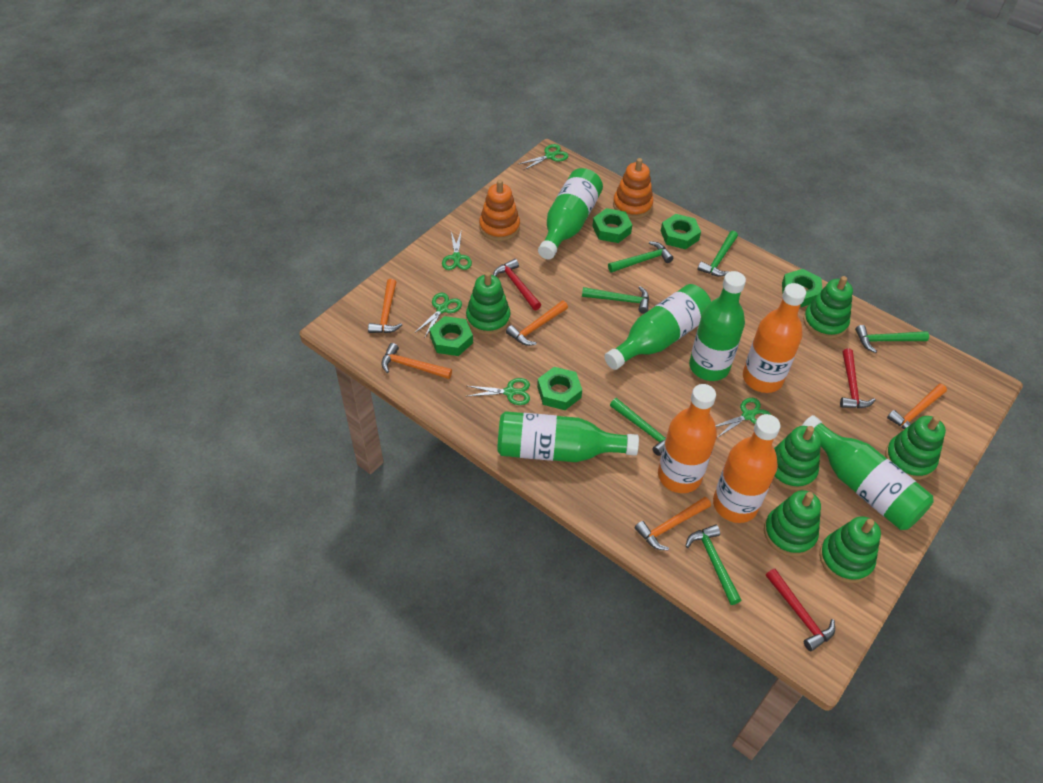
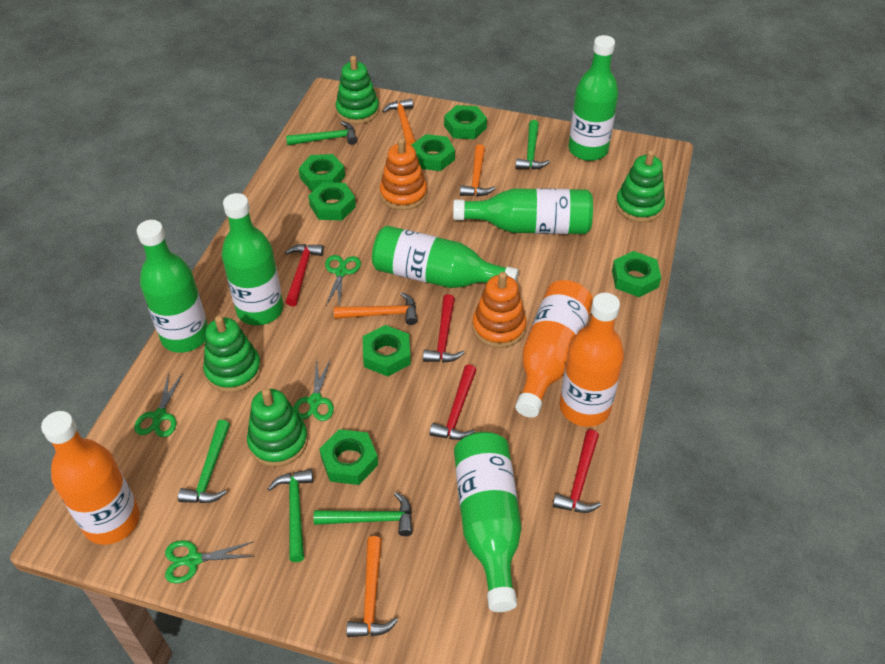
green bottle: [497,411,639,462] [538,168,603,260] [604,284,711,370] [689,271,746,381] [802,415,934,530] = 5 -> [137,220,208,353] [222,193,283,325] [372,226,519,288] [453,188,593,234] [454,432,522,612] [568,35,619,161] = 6
green hammer: [582,286,649,314] [608,241,673,272] [610,398,666,456] [686,524,741,605] [697,231,738,277] [855,325,929,353] = 6 -> [178,420,230,503] [267,469,313,562] [286,121,357,145] [314,492,413,536] [515,120,550,170] = 5
green nut: [430,316,473,356] [537,367,582,410] [592,208,632,243] [661,214,701,249] [782,269,822,307] = 5 -> [299,154,345,191] [308,182,356,220] [319,429,378,485] [363,325,411,376] [411,134,455,171] [444,105,487,139] [612,251,661,297] = 7
green scissors: [415,293,462,337] [442,229,472,270] [468,378,530,405] [519,144,568,170] [715,398,771,438] = 5 -> [134,373,183,437] [165,540,255,583] [293,358,334,421] [325,255,361,307] = 4
green stacking toy: [466,272,511,335] [764,490,821,556] [773,426,821,490] [803,276,853,339] [819,516,881,583] [885,416,946,480] = 6 -> [203,315,261,393] [247,388,308,467] [336,56,379,124] [616,150,665,222] = 4
orange hammer: [368,279,402,333] [381,343,452,379] [506,301,568,346] [635,497,711,550] [887,384,947,429] = 5 -> [334,292,418,325] [346,536,398,637] [383,99,416,145] [460,144,495,197] = 4
red hammer: [493,259,541,310] [766,569,835,651] [840,348,875,408] = 3 -> [285,244,324,306] [423,294,464,363] [429,364,476,440] [553,430,601,513] = 4

